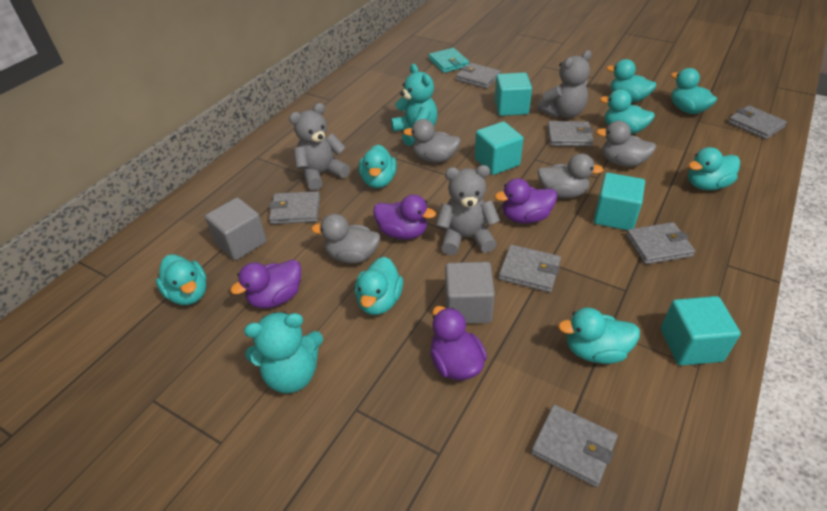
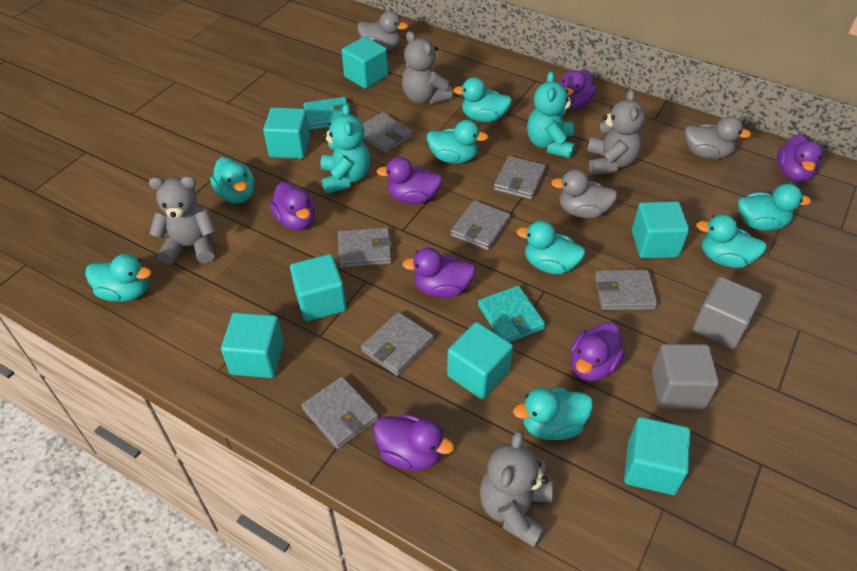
grey duck: [311,214,380,263] [403,119,461,163] [537,153,603,198] [596,121,656,167] = 4 -> [357,11,408,50] [551,169,618,218] [685,116,751,159] = 3
grey teddy bear: [289,103,350,191] [436,165,500,255] [537,50,592,118] = 3 -> [149,176,216,265] [402,31,453,105] [480,430,553,548] [587,89,645,175] = 4
purple duck: [230,259,301,308] [373,194,436,240] [430,306,487,380] [495,178,557,224] = 4 -> [270,182,315,230] [373,414,454,471] [376,157,442,204] [402,248,476,298] [560,69,596,110] [571,322,625,381] [777,134,823,182] = 7
turquoise cube: [475,121,524,175] [495,72,532,116] [594,173,645,230] [661,296,741,366] = 4 -> [221,312,284,378] [263,107,310,159] [290,254,346,321] [342,37,388,89] [447,322,513,399] [624,417,691,495] [632,201,689,259] = 7
turquoise wallet: [429,48,469,73] = 1 -> [303,97,351,130] [478,286,545,342] = 2

